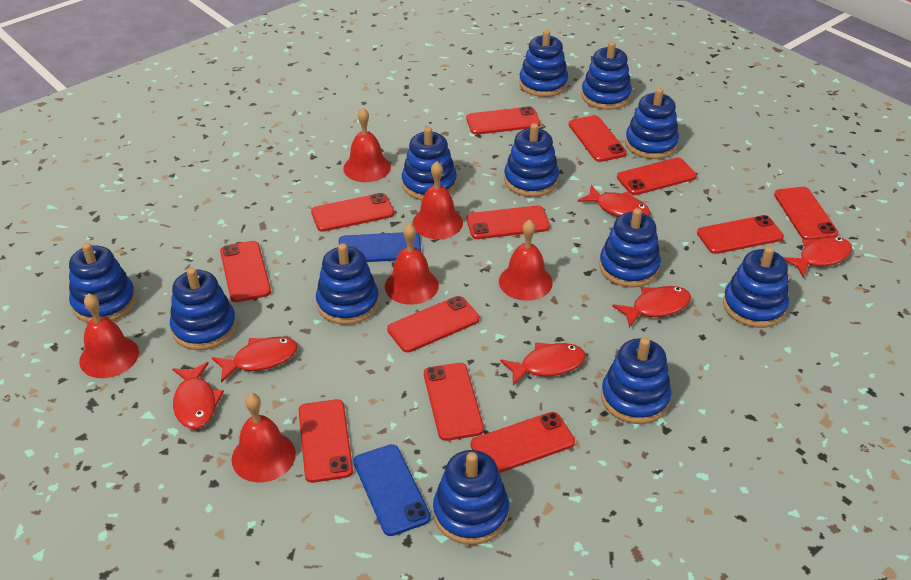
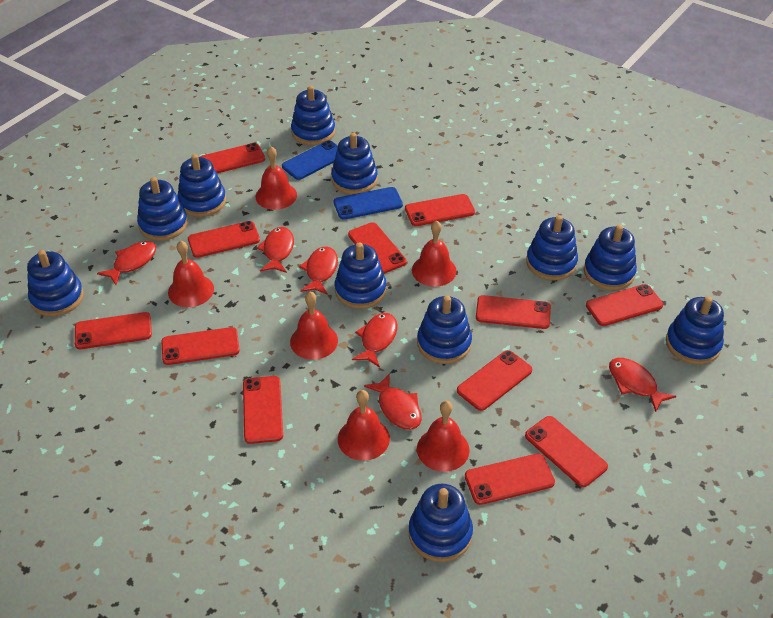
blue stacking toy: [69,243,136,323] [170,268,236,350] [316,243,379,325] [402,127,457,200] [433,450,509,545] [504,123,559,197] [519,30,568,97] [581,42,632,110] [599,208,661,287] [601,337,672,424] [625,88,679,159] [723,246,789,328] = 12 -> [27,250,84,317] [137,177,188,241] [178,154,226,217] [291,86,335,145] [331,133,378,194] [335,242,387,309] [409,484,473,562] [417,296,472,364] [526,215,578,281] [584,225,637,290] [666,296,724,365] = 11

